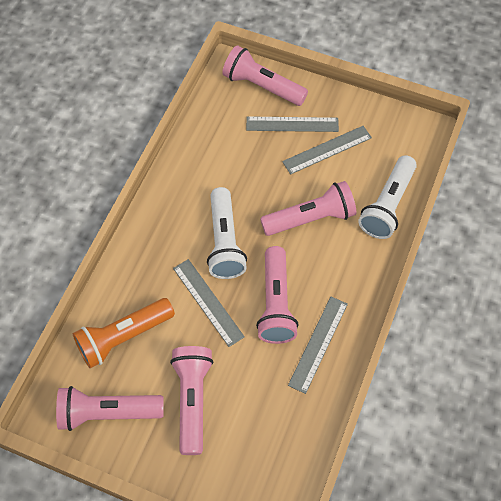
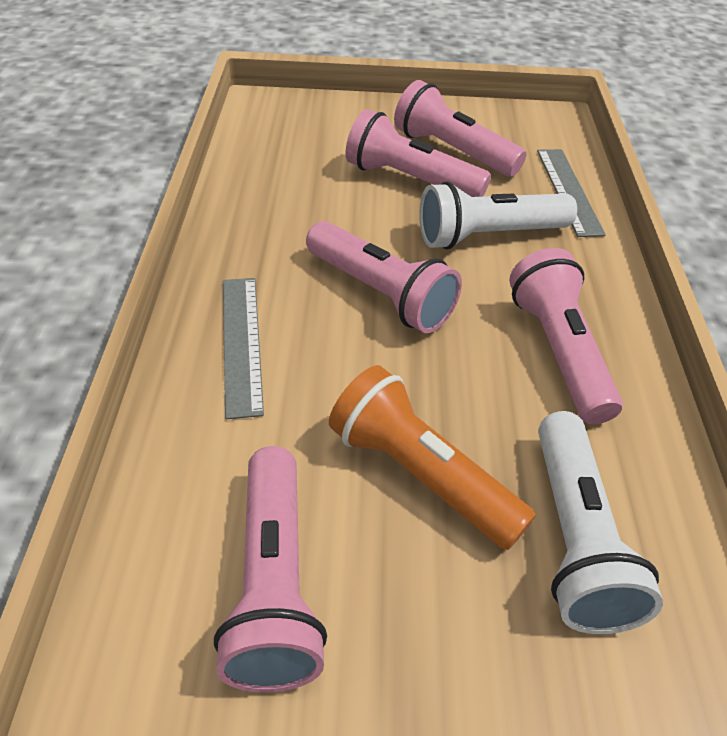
grey ruler: [173,259,245,347] [246,116,339,132] [282,126,372,175] [288,297,348,394] = 4 -> [223,278,264,419] [537,149,606,237] = 2

